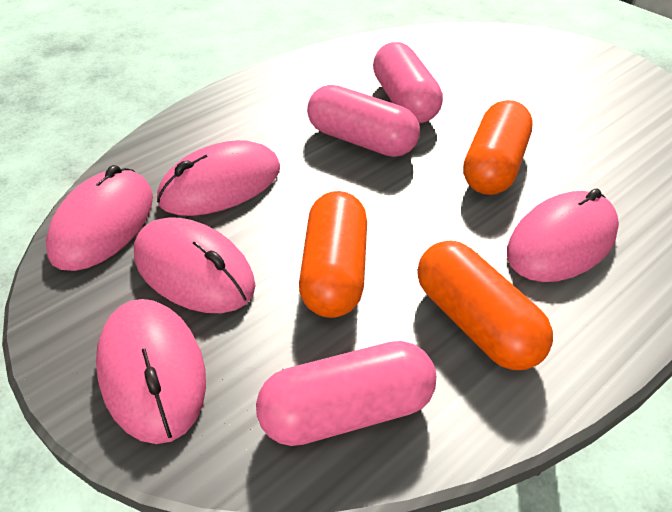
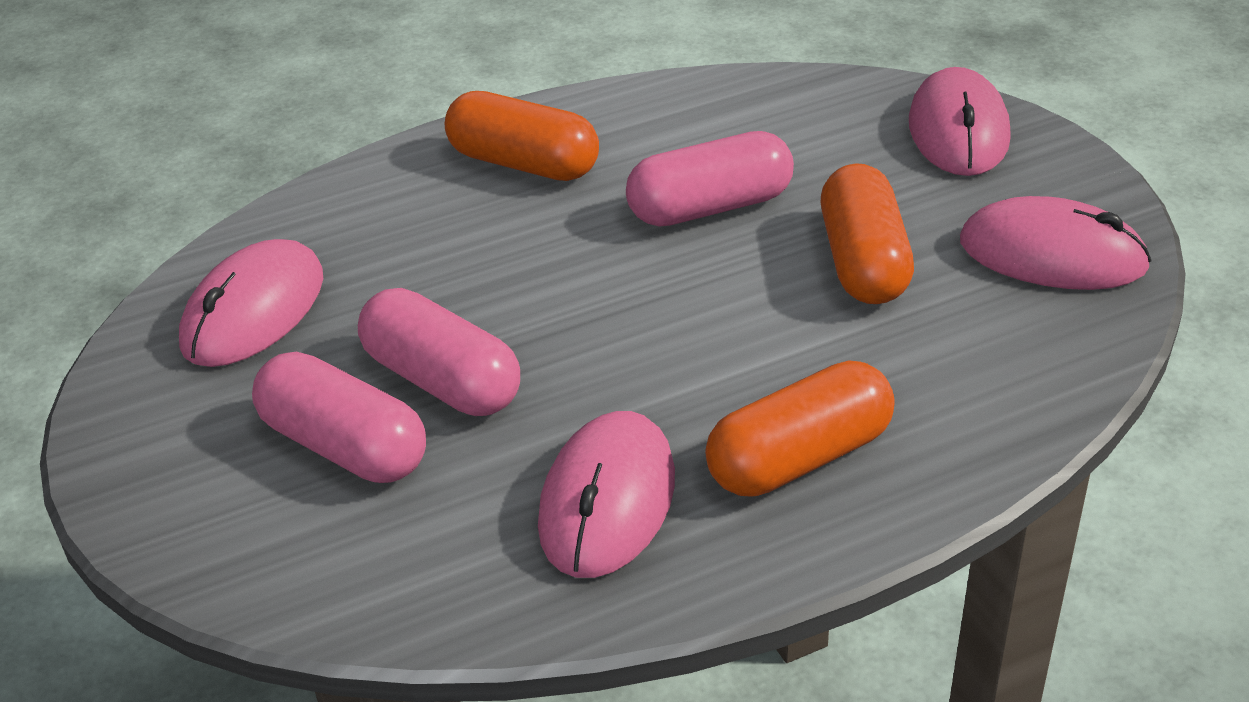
pink mouse: [46,165,153,271] [96,299,206,444] [134,218,255,313] [157,140,280,216] [507,188,619,282] = 5 -> [179,239,323,367] [538,411,675,578] [909,67,1011,176] [960,196,1152,290] = 4

